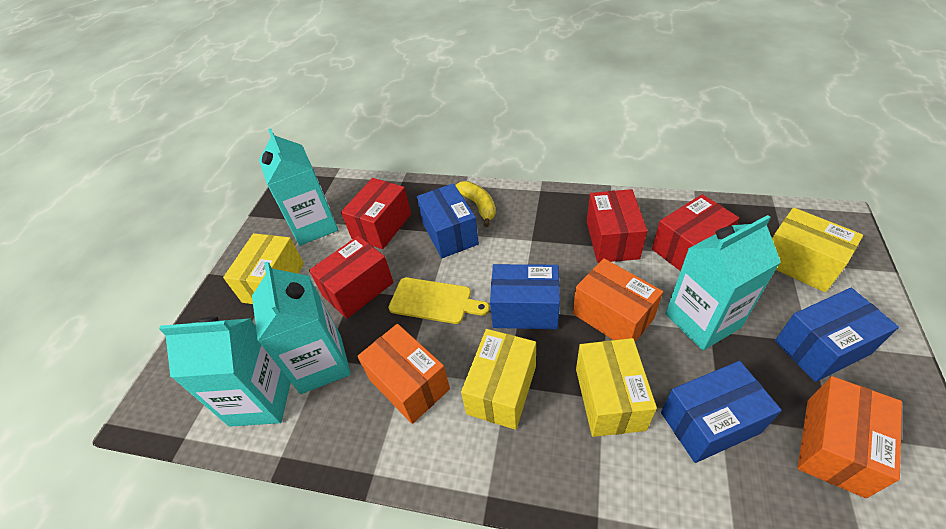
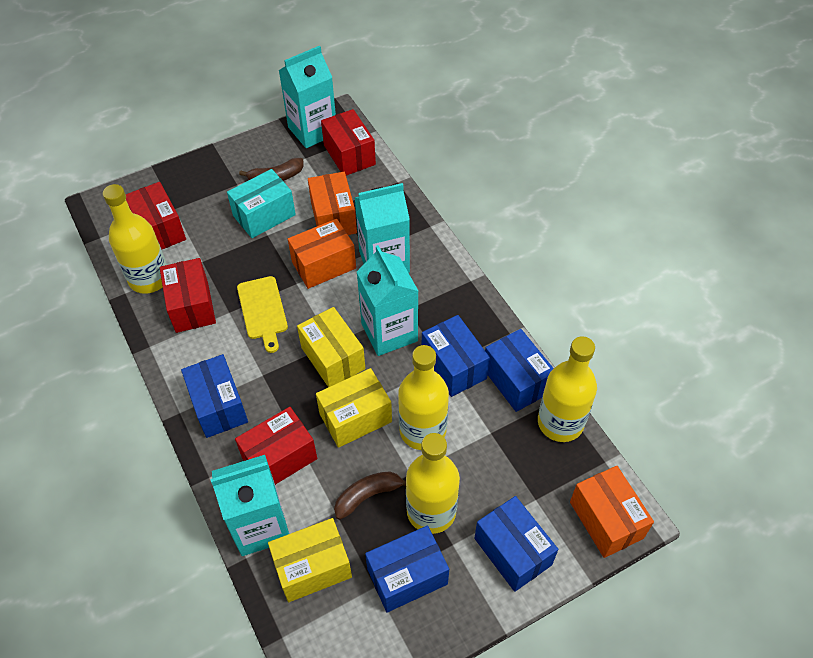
blue box: [417,183,479,258] [490,264,560,329] [661,361,782,463] [775,288,899,382] = 4 -> [181,354,248,438] [365,526,449,612] [422,315,490,397] [474,496,558,592] [485,329,554,412] = 5
brown banana: none = 0 -> [239,158,304,181] [334,471,406,520] = 2
turquoise box: none = 0 -> [227,169,296,238] = 1
yellow banana: [455,181,496,227] = 1 -> none = 0
yellow bottle: none = 0 -> [103,184,167,294] [398,345,449,450] [406,433,460,534] [538,336,597,442] = 4
yellow box: [223,233,304,304] [461,329,536,430] [576,338,657,437] [772,207,863,292] = 4 -> [268,518,352,602] [297,307,365,387] [316,368,392,448] = 3

